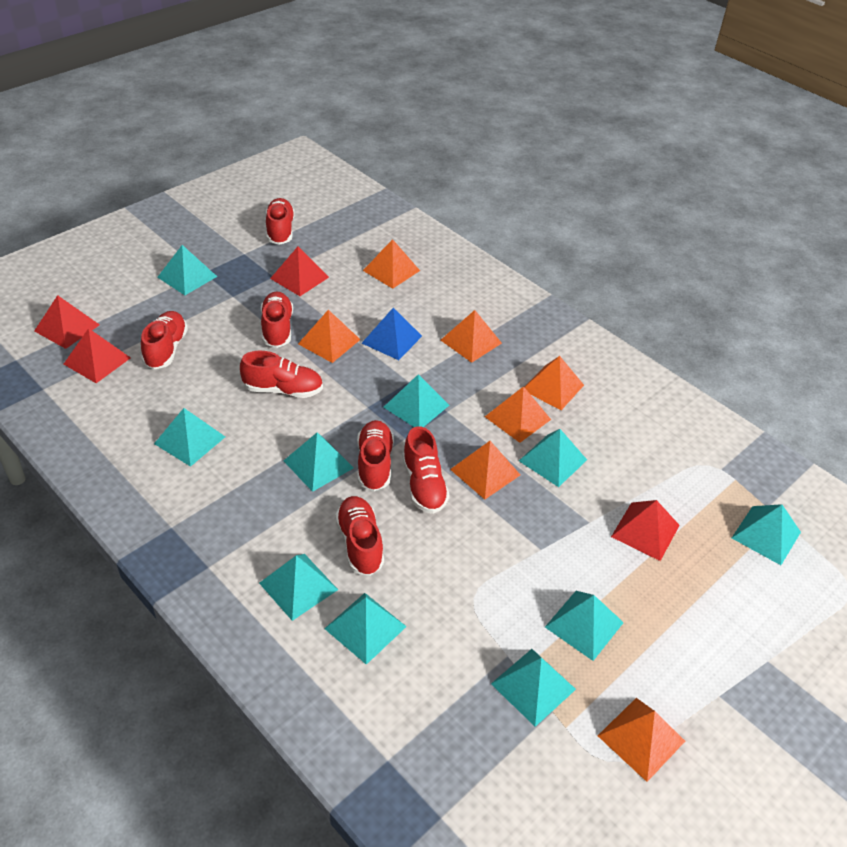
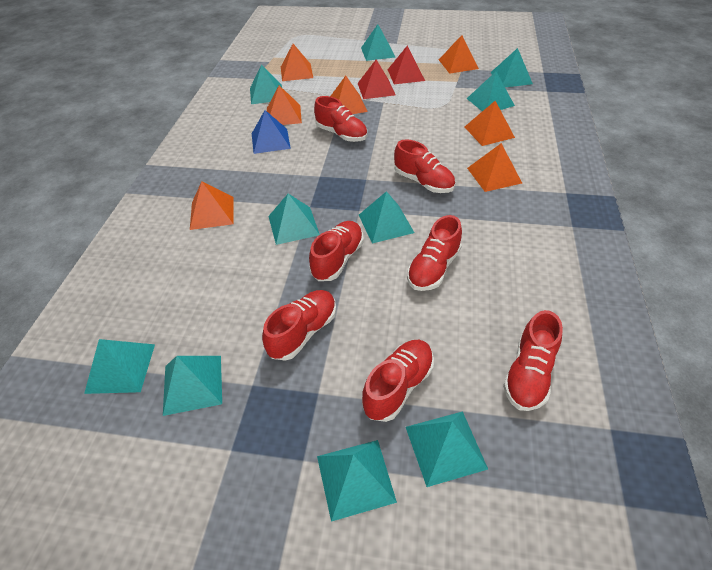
red pyramid: [34,295,100,349] [64,328,131,383] [270,247,329,296] [611,500,680,561] = 4 -> [357,60,396,99] [388,46,425,84] = 2

